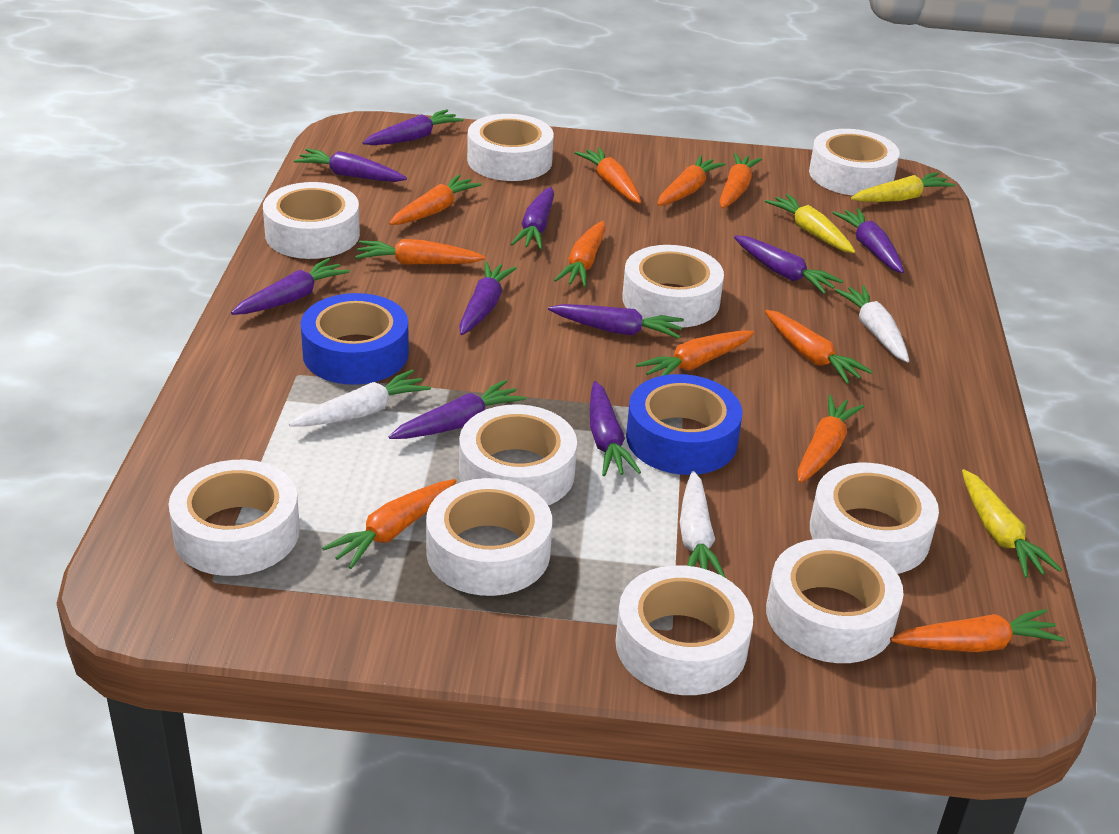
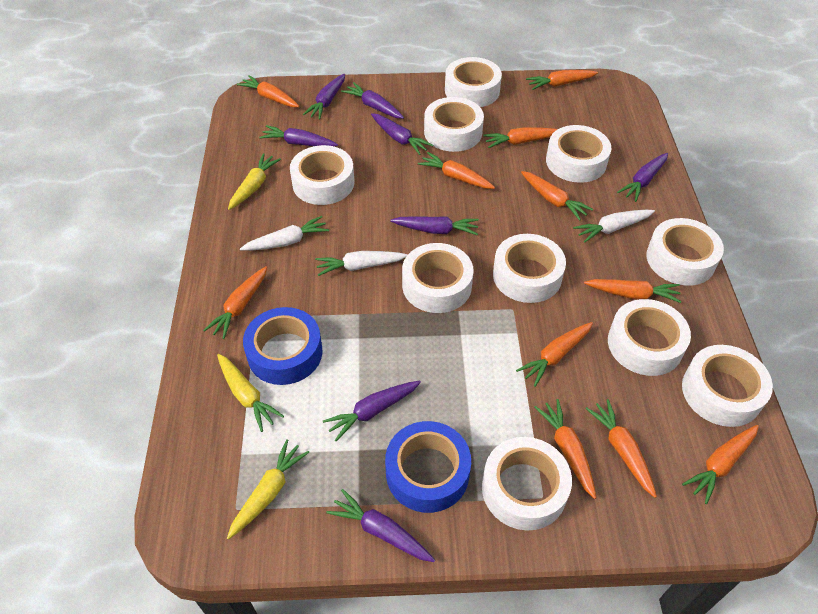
purple carrot: [231,258,350,315] [294,148,407,182] [362,109,463,145] [389,380,526,439] [459,262,517,335] [511,187,554,249] [548,304,684,339] [590,381,641,476] [734,235,843,294] [832,208,904,273] = 10 -> [259,125,338,146] [303,74,345,120] [323,380,421,441] [326,489,435,562] [341,82,404,119] [371,113,433,155] [390,216,479,235] [617,153,668,202] = 8

